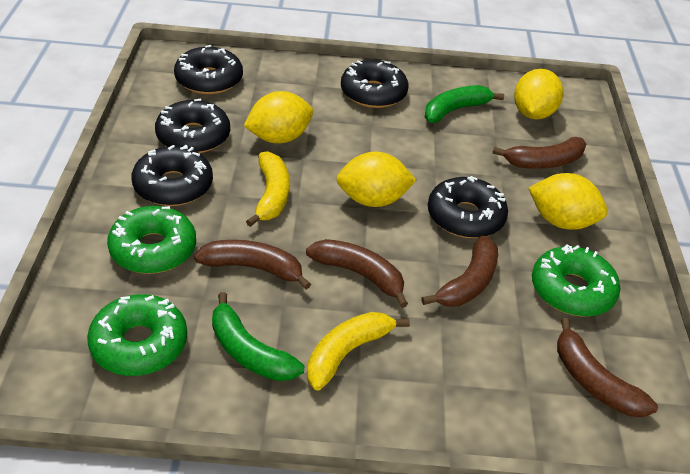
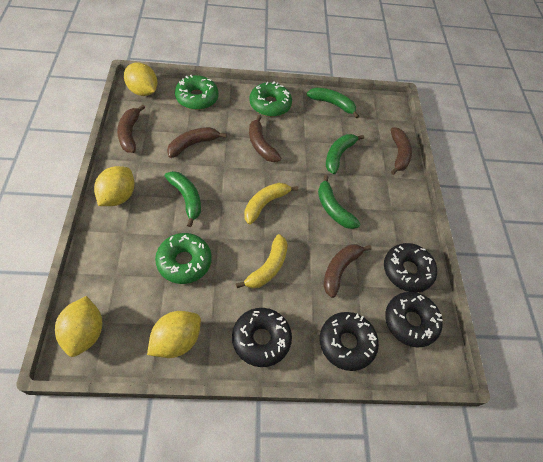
black donut: [132,145,213,206] [155,98,230,153] [174,45,243,94] [341,60,408,108] [428,176,508,238] = 5 -> [232,308,292,367] [320,312,379,371] [384,243,437,293] [385,292,443,347] = 4
green banana: [212,292,304,381] [425,85,504,123] = 2 -> [165,171,201,227] [307,88,359,118] [318,175,361,229] [326,134,364,174] = 4

